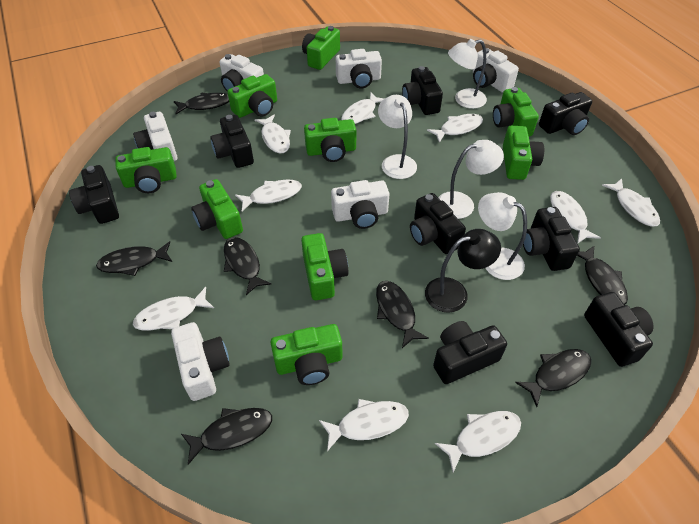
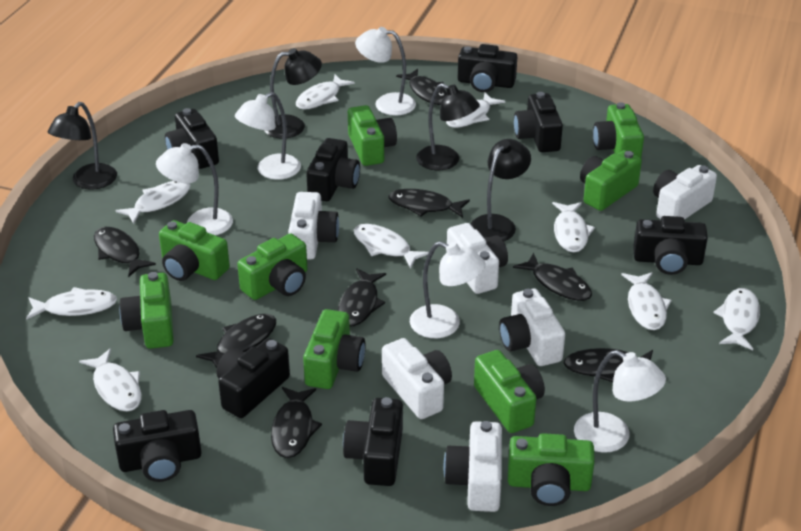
black fish: [96,241,172,276] [174,93,229,114] [181,408,272,465] [224,237,271,295] [376,281,429,348] [515,349,591,407] [577,246,628,305] = 7 -> [94,227,156,276] [196,314,276,368] [271,387,322,458] [338,268,386,326] [388,189,470,218] [396,69,447,105] [513,253,592,301] [564,348,653,382] = 8
black lamp: [425,229,501,313] = 1 -> [48,102,117,190] [264,48,322,139] [416,83,480,170] [470,139,531,241] = 4
white lamp: [378,95,417,179] [438,140,504,219] [448,39,487,109] [478,192,527,280] = 4 -> [156,143,233,235] [235,92,301,180] [355,27,416,116] [410,241,486,338] [574,350,666,453] = 5

